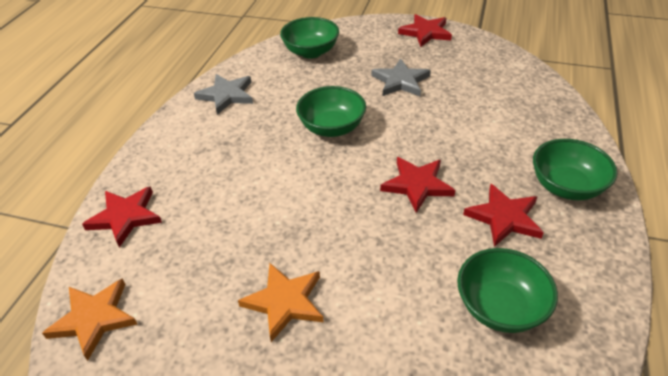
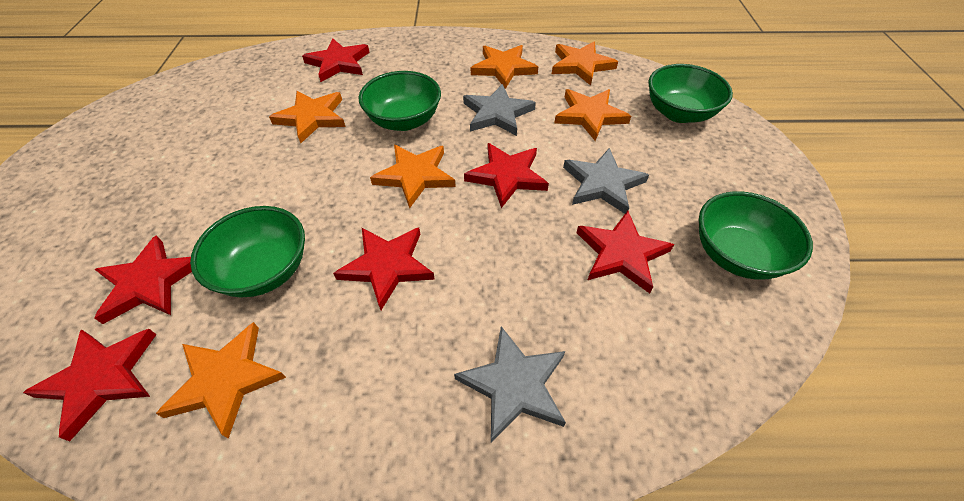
grey star: [194,74,253,115] [371,58,431,96] = 2 -> [454,326,566,443] [463,84,536,136] [563,148,649,214] = 3
orange star: [42,278,137,361] [238,263,324,342] = 2 -> [156,322,286,439] [269,91,345,143] [370,145,456,209] [471,45,538,89] [552,41,618,85] [554,89,631,141] = 6
red star: [82,186,162,247] [380,157,455,213] [398,14,452,47] [463,184,544,247] = 4 -> [23,329,157,441] [95,235,192,324] [302,39,370,82] [333,227,435,310] [464,143,549,208] [576,211,674,293] = 6

